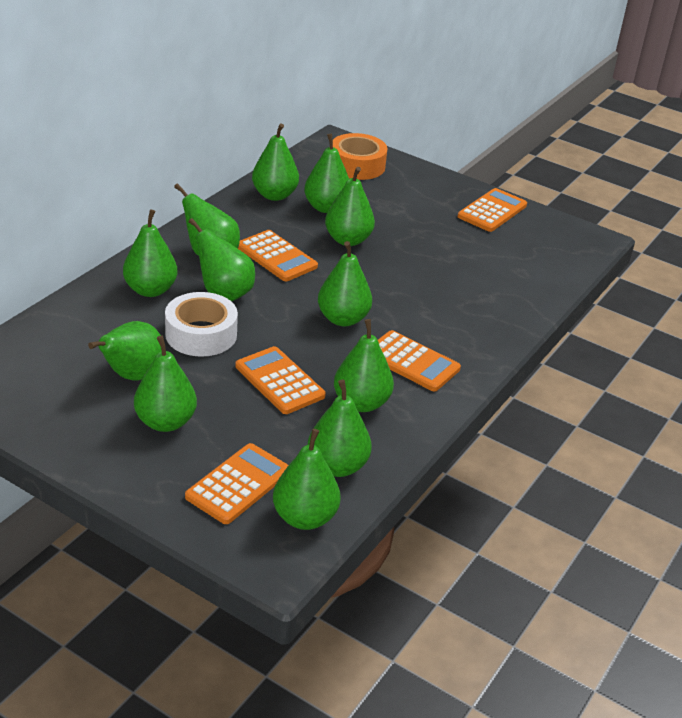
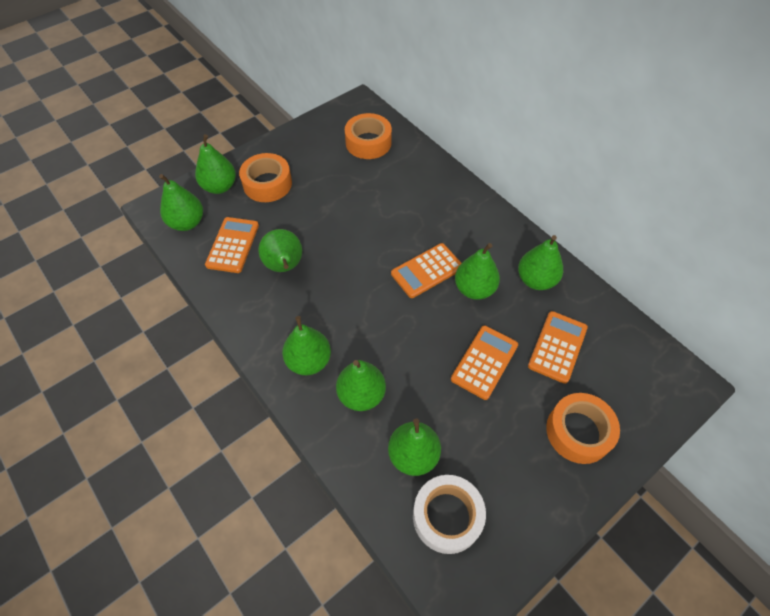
green pear: [88,321,162,381] [123,209,177,297] [134,335,197,432] [174,183,240,256] [189,218,255,301] [252,123,299,201] [273,429,341,530] [304,134,349,213] [307,379,372,477] [318,241,372,326] [325,167,375,246] [334,319,394,412] = 12 -> [159,174,203,231] [195,134,236,194] [258,229,302,272] [282,316,331,375] [336,360,386,411] [388,419,441,476] [455,243,500,300] [518,235,563,290] = 8
orange calculator: [185,443,288,524] [235,346,326,414] [238,230,318,281] [378,330,461,391] [458,188,527,232] = 5 -> [205,217,259,273] [391,243,461,298] [451,325,518,400] [528,311,588,384] = 4
orange tape: [333,133,388,180] = 1 -> [239,153,292,202] [345,113,392,159] [546,393,620,464] = 3

